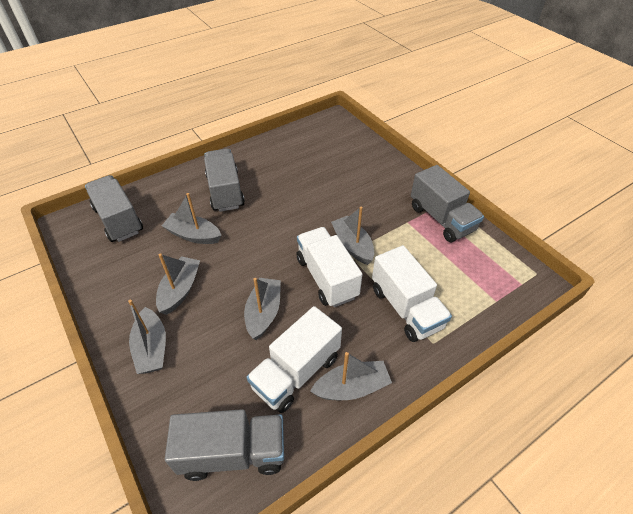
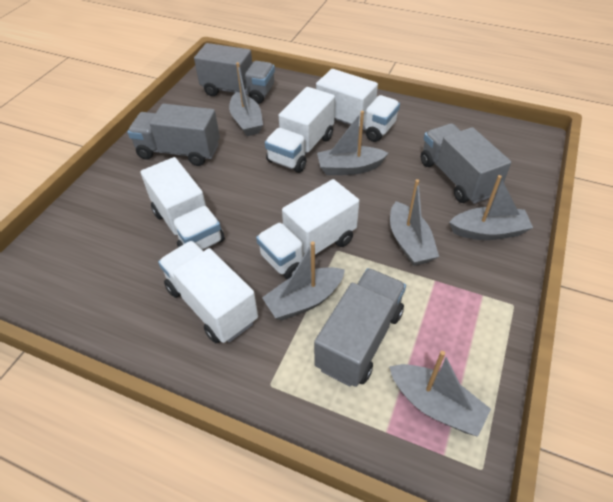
white truck: [246,306,342,413] [297,227,362,307] [372,245,452,342] = 3 -> [141,157,225,250] [158,241,258,343] [256,179,359,279] [265,87,335,173] [316,69,400,142] = 5

